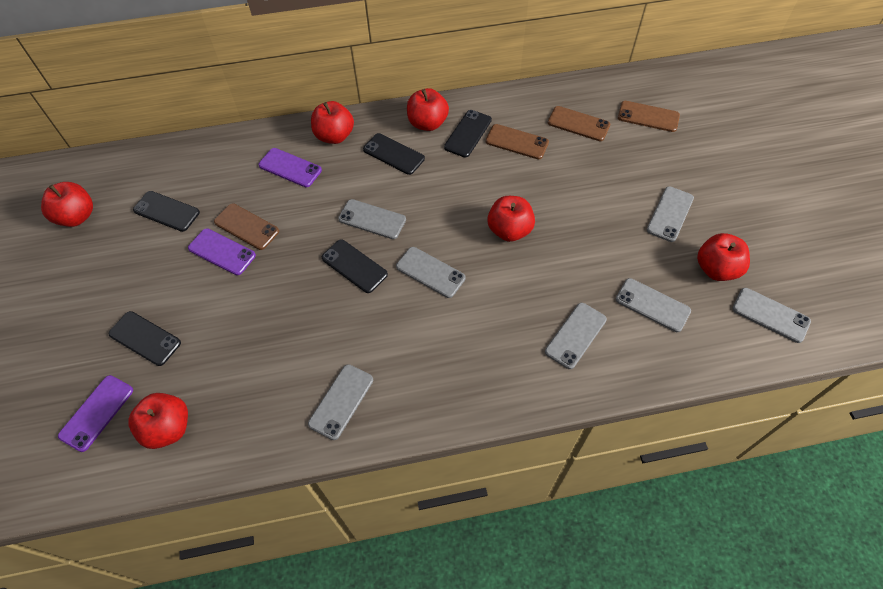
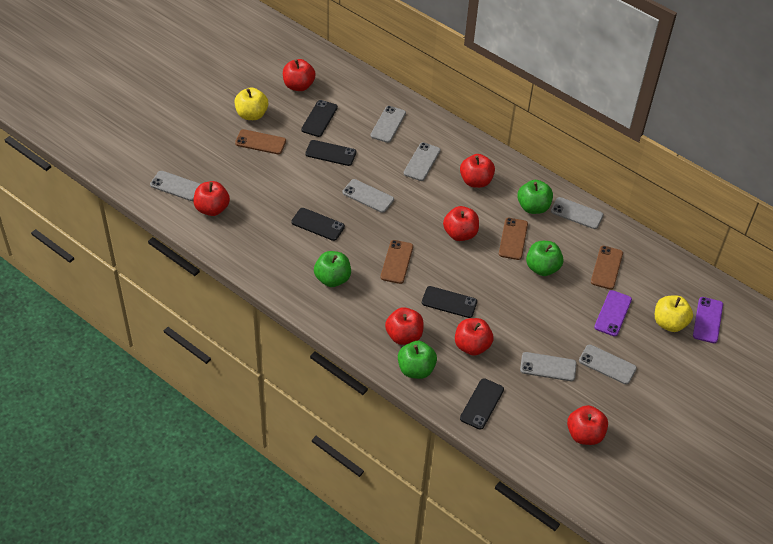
green apple: none = 0 -> [314,251,351,287] [398,341,437,379] [517,180,553,214] [526,241,563,276] = 4
purple phone: [58,375,133,452] [188,228,256,275] [258,148,322,187] = 3 -> [594,290,632,336] [693,297,723,343] = 2
red apple: [41,182,93,227] [128,393,188,449] [311,101,354,144] [407,88,449,131] [487,196,535,242] [697,233,750,281] = 6 -> [194,181,230,216] [283,59,316,91] [385,307,424,345] [443,206,479,241] [455,318,493,356] [460,154,495,188] [567,405,608,445] = 7
yellow apple: none = 0 -> [234,87,268,120] [655,295,693,332] = 2

